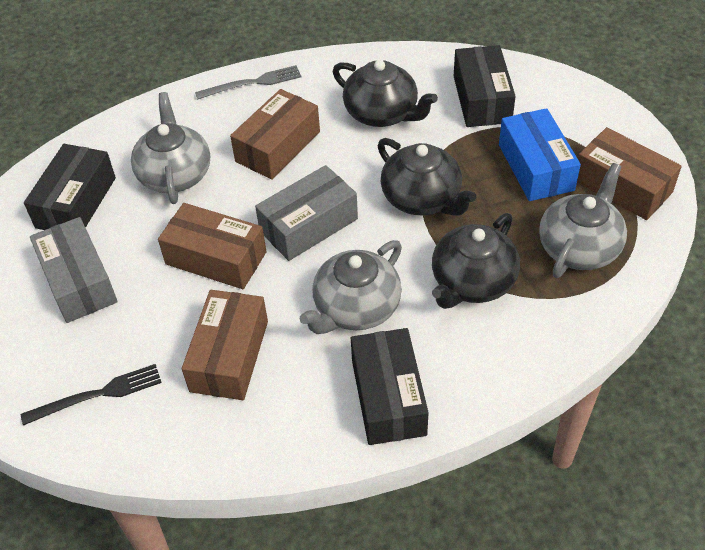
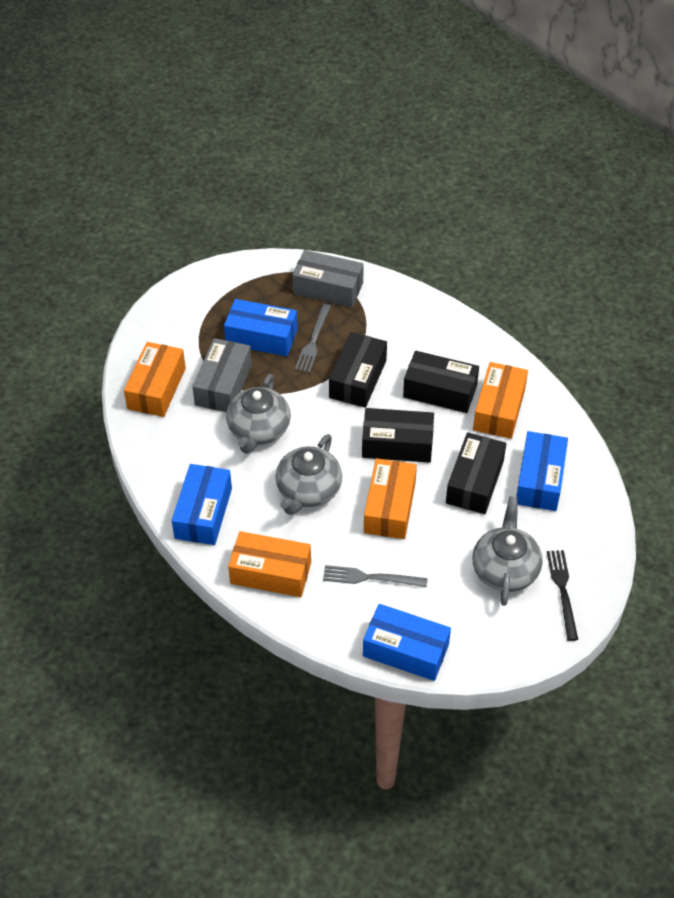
black box: [24,144,116,230] [351,328,429,445] [454,45,516,127] = 3 -> [329,332,387,408] [362,408,434,463] [403,351,479,413] [446,432,506,514] = 4
black teapot: [333,60,438,127] [378,138,476,216] [432,213,520,309] = 3 -> none = 0
blue box: [499,108,581,201] = 1 -> [172,464,232,545] [224,299,298,356] [363,604,451,681] [516,431,568,511] = 4
brown box: [158,203,267,289] [182,290,268,400] [230,89,320,180] [577,127,682,220] = 4 -> none = 0
grey fork: [195,65,302,99] = 1 -> [295,304,331,373] [323,565,428,587] = 2
orange box: none = 0 -> [124,342,186,417] [228,531,311,597] [364,458,417,539] [473,362,528,439] = 4

